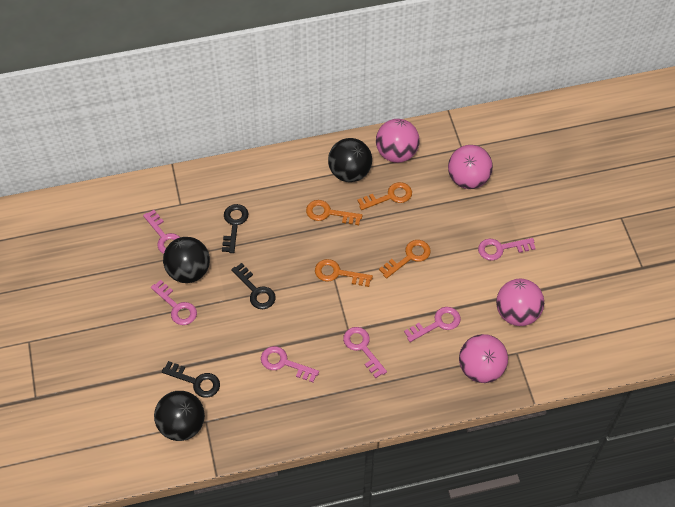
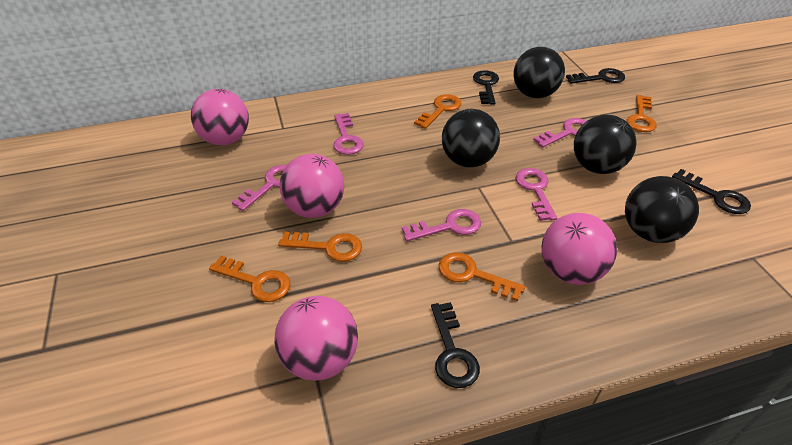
black ball: [154,391,205,441] [163,237,210,283] [328,138,372,182] = 3 -> [442,109,500,167] [514,47,565,98] [574,115,637,174] [625,176,699,243] = 4
black key: [162,361,220,398] [222,204,249,253] [231,263,276,309] = 3 -> [431,302,480,388] [473,70,499,105] [566,68,625,84] [672,169,751,214] = 4
orange key: [306,200,362,225] [315,259,373,287] [357,182,412,210] [379,240,431,279] = 4 -> [209,256,290,302] [278,231,362,262] [414,94,461,129] [439,252,525,301] [627,95,657,132] = 5
pink key: [143,210,180,254] [151,280,197,325] [261,346,319,382] [343,327,387,378] [404,307,461,342] [478,238,536,261] = 6 -> [232,165,287,211] [333,113,364,155] [402,209,481,241] [516,168,557,221] [533,118,586,147] = 5

